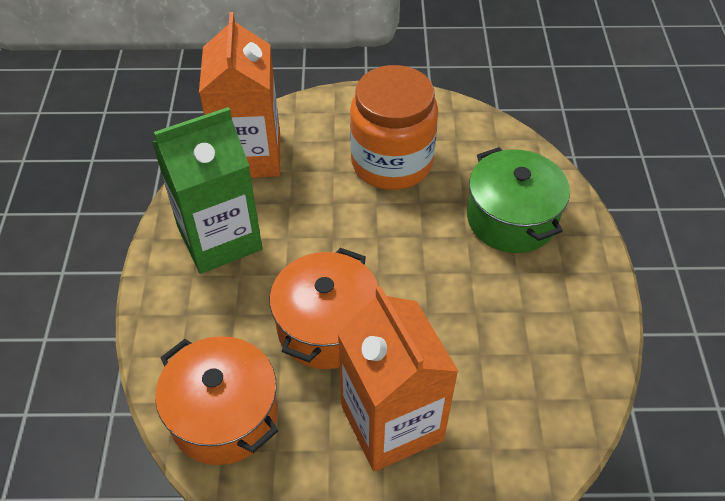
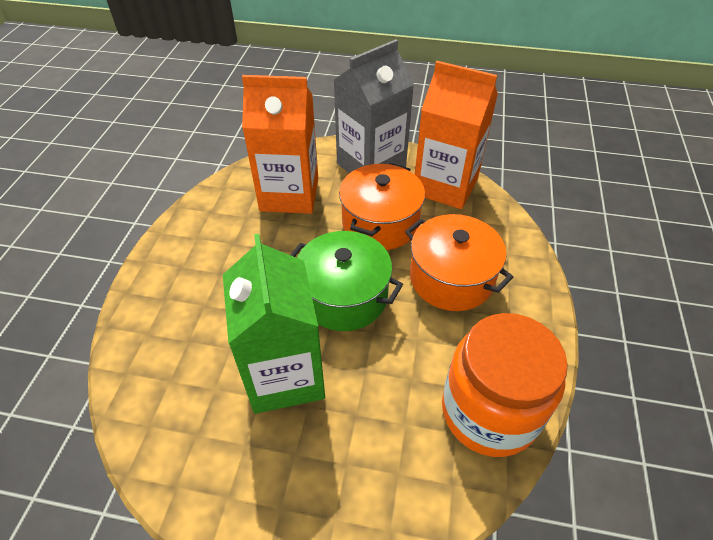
grey carton: none = 0 -> [334,39,414,173] = 1

